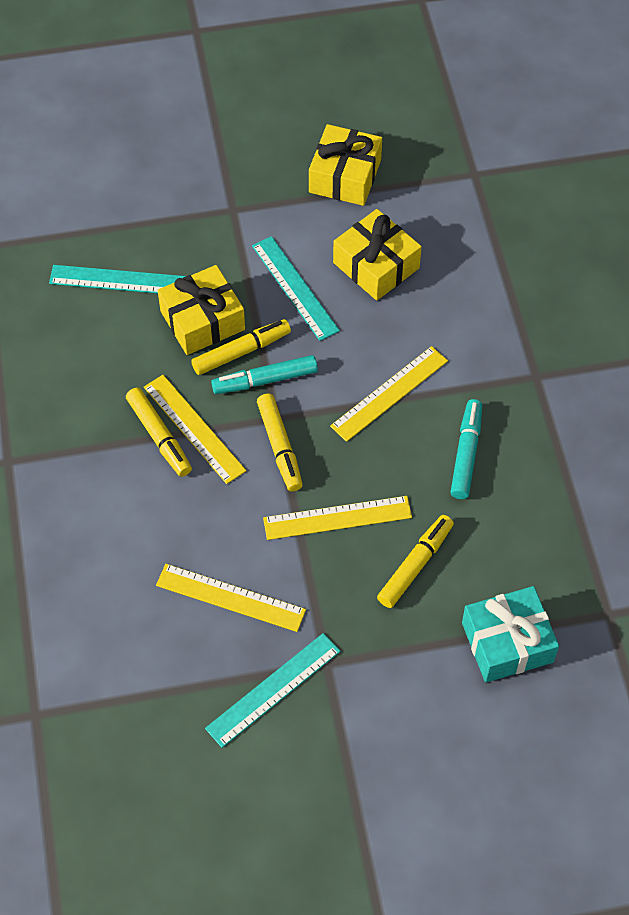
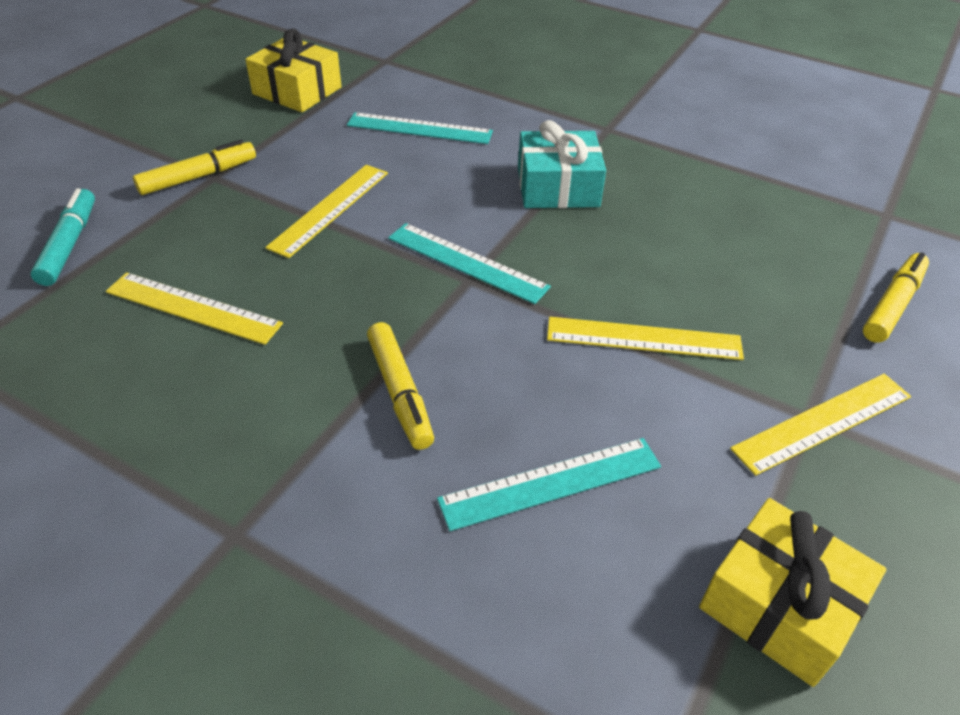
turquoise marker: [211,355,318,394] [451,399,482,499] = 2 -> [31,188,95,286] = 1
yellow gift: [157,265,245,355] [309,124,382,206] [333,209,422,301] = 3 -> [245,28,342,112] [699,498,886,687] = 2
yellow marker: [126,387,192,477] [191,319,291,375] [257,394,303,492] [377,515,454,608] = 4 -> [133,139,256,195] [367,322,434,450] [863,252,929,343] = 3

